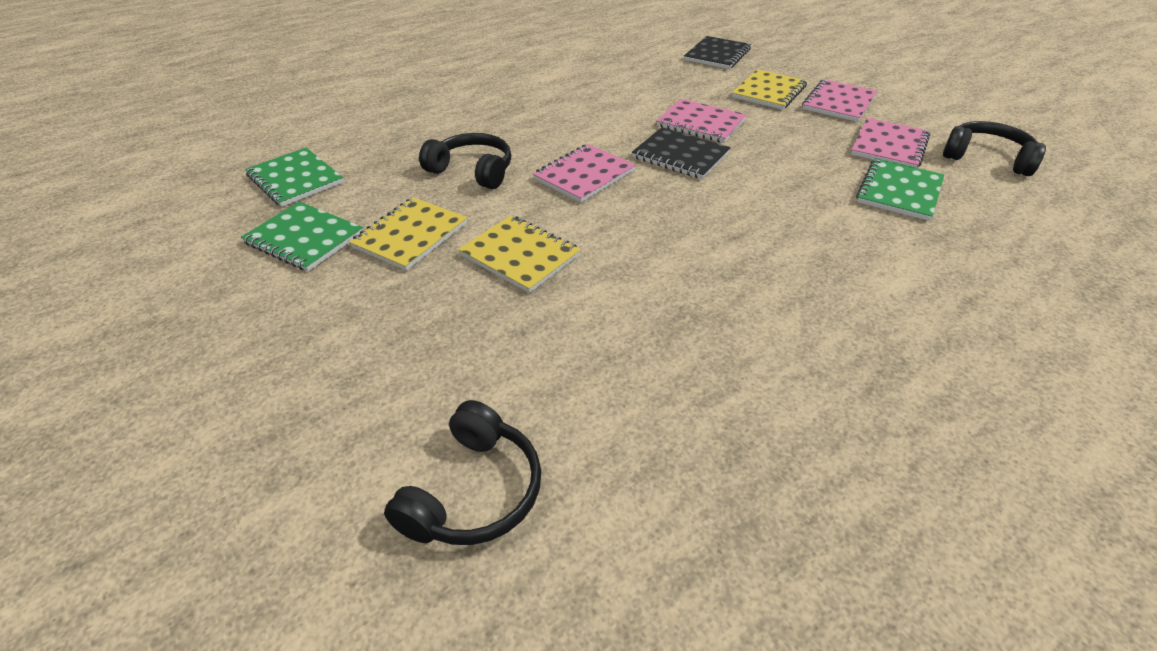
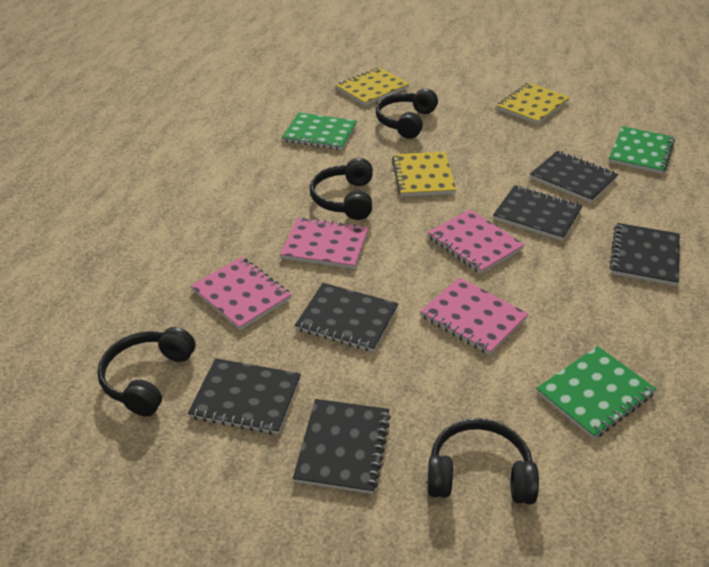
black headphones: [384,400,541,545] [419,133,511,189] [943,121,1046,176] = 3 -> [97,327,196,416] [310,158,373,220] [376,89,438,139] [427,418,539,505] = 4
black notebook: [632,127,731,179] [684,36,751,69] = 2 -> [188,358,301,435] [293,399,391,494] [295,283,399,352] [493,185,583,241] [530,151,618,203] [609,223,680,286] = 6

